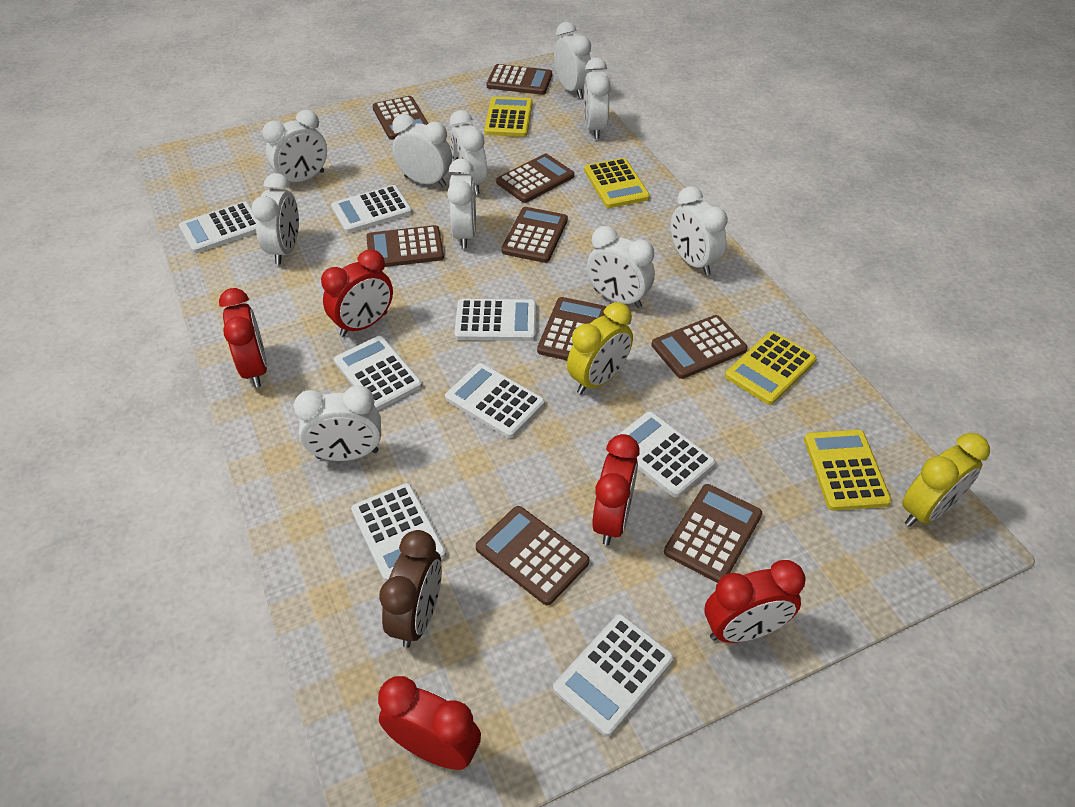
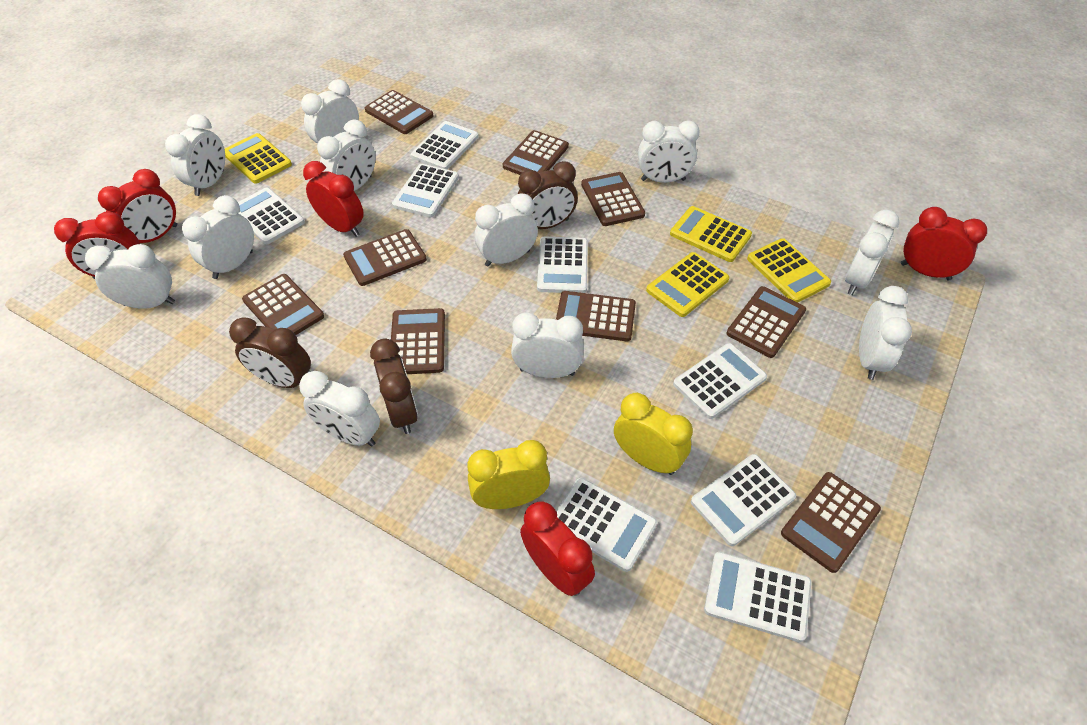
brown clock: [379,530,442,648] = 1 -> [229,317,311,388] [370,338,418,434] [518,161,578,229] = 3
white clock: [252,173,299,265] [262,110,327,182] [293,385,381,461] [392,114,452,187] [447,158,476,249] [450,110,487,195] [554,22,592,98] [584,58,611,139] [587,226,655,308] [670,186,728,275] = 10 -> [85,244,175,309] [165,114,225,196] [182,195,254,279] [299,371,380,447] [301,79,359,144] [317,119,376,191] [474,193,538,267] [511,312,584,378] [638,120,700,183] [845,210,899,295] [859,286,912,380] = 11

